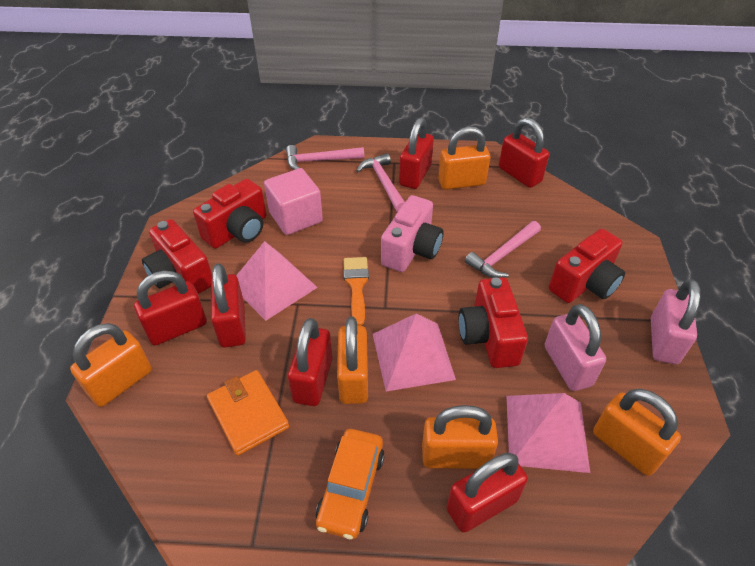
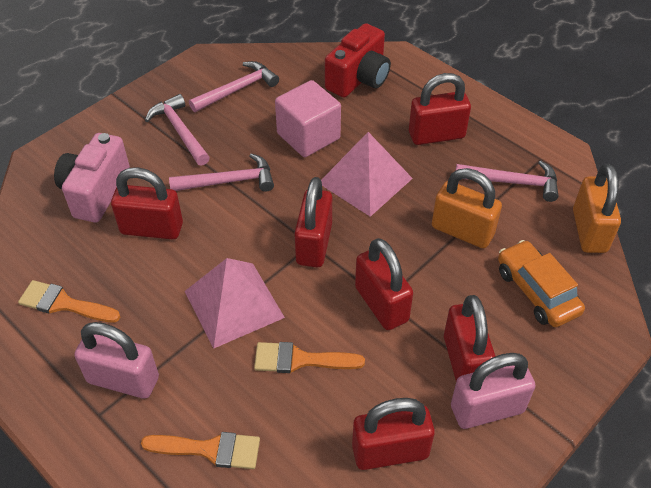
orange brush: [344,257,369,326] = 1 -> [18,280,120,323] [141,432,260,469] [254,342,365,373] = 3
orange padlock: [70,323,152,407] [337,316,368,404] [422,405,498,469] [438,127,490,190] [593,389,681,476] = 5 -> [432,168,502,248] [573,164,621,253] = 2
orange wallet: [207,370,289,456] = 1 -> none = 0
pink hammer: [286,145,364,170] [356,153,405,212] [465,221,541,278] = 3 -> [145,94,210,166] [169,153,274,192] [189,61,279,112] [455,160,559,202] = 4
pink pyramid: [236,241,318,321] [373,313,456,392] [507,393,590,473] = 3 -> [184,258,285,349] [321,132,413,217] = 2
red camera: [142,219,212,294] [193,179,267,249] [458,277,528,368] [549,229,625,303] = 4 -> [325,23,391,98] = 1

